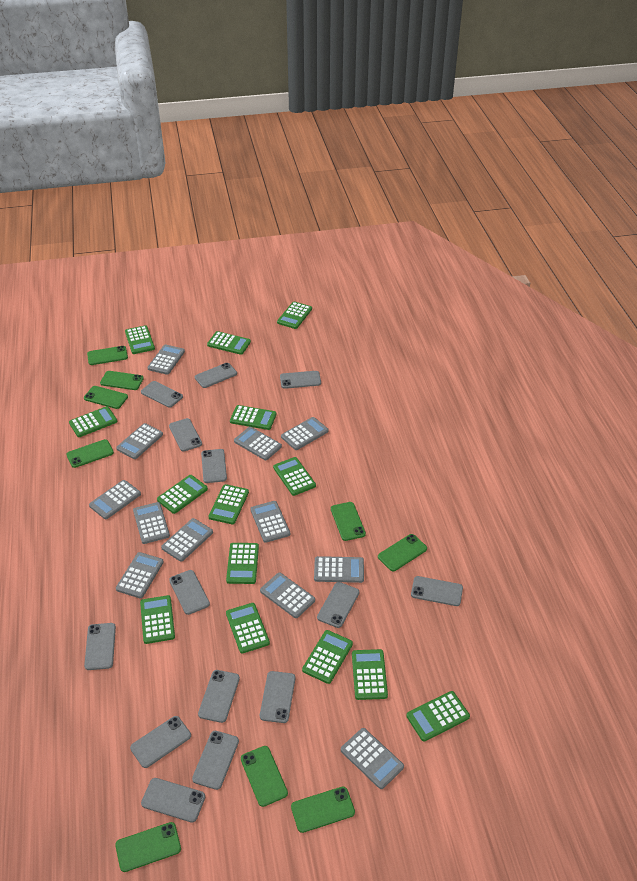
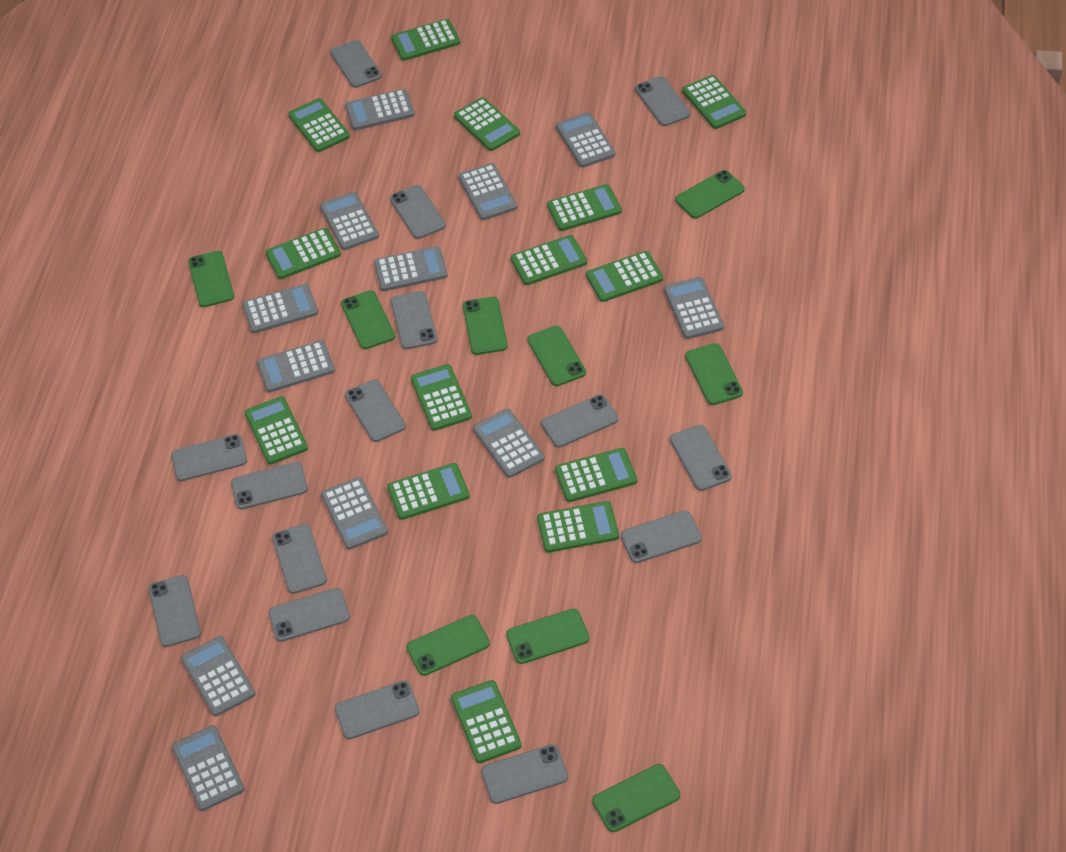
grey phone: [84,623,116,670] [130,716,191,768] [141,381,183,408] [141,778,205,823] [169,418,202,451] [169,570,210,615] [192,731,239,790] [195,363,237,388] [198,670,240,723] [201,449,227,483] [260,671,295,723] [280,371,321,389] [317,582,359,628] [411,576,463,606] = 14 -> [149,575,201,647] [171,434,247,481] [231,462,308,510] [268,588,350,642] [272,524,327,594] [330,40,382,88] [335,680,420,739] [345,379,406,442] [390,185,446,239] [391,291,437,349] [481,744,568,804] [541,395,618,448] [621,511,702,563] [635,76,691,126] [670,425,732,491] = 15

